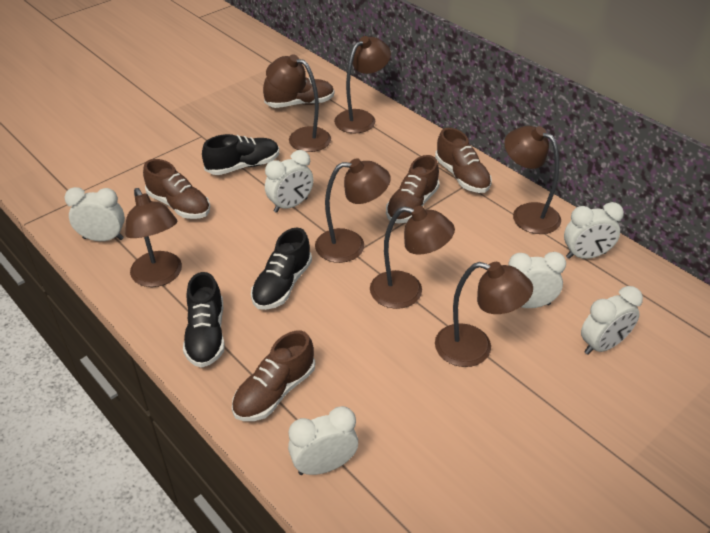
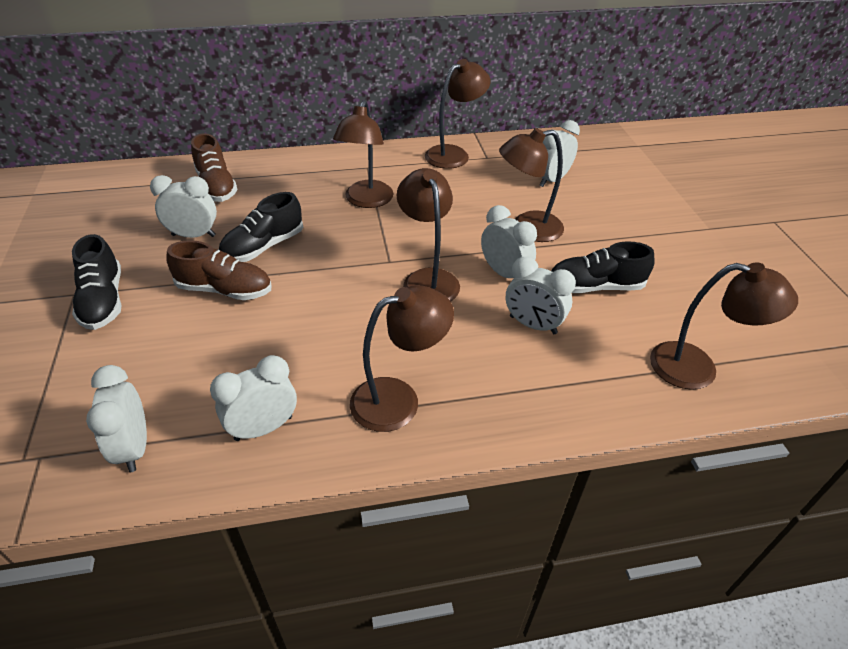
brown lamp: [125,188,182,287] [266,54,331,152] [315,158,391,263] [334,36,391,133] [370,206,455,309] [435,262,533,367] [504,126,561,234] = 7 -> [333,100,393,208] [350,285,454,432] [397,168,460,301] [425,59,491,169] [499,128,564,242] [650,262,798,390] = 6
brown shoe: [143,159,210,219] [232,331,315,421] [263,77,334,108] [386,155,440,223] [435,128,492,193] = 5 -> [166,240,271,300] [191,133,238,202] = 2

